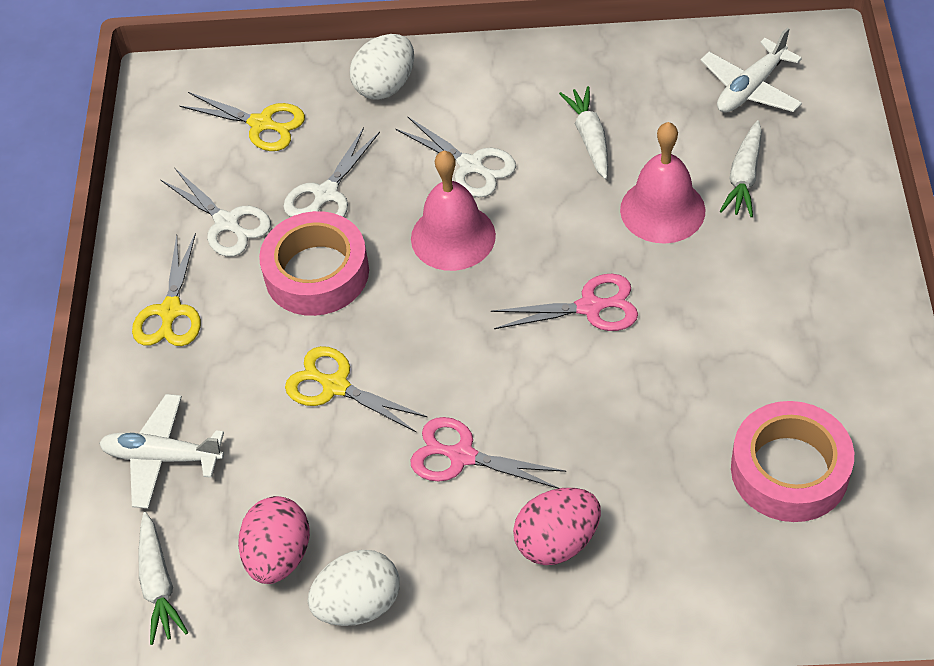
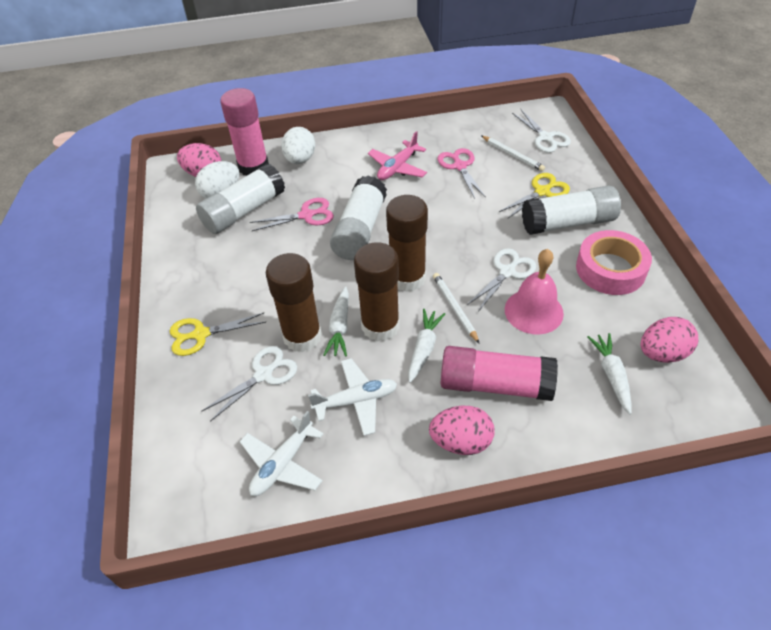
brown glue stick: none = 0 -> [266,253,322,352] [354,242,400,342] [386,195,428,292] = 3
pink bell: [411,151,496,271] [620,122,705,244] = 2 -> [505,249,564,335] = 1
pink egg: [238,496,310,584] [513,488,601,565] = 2 -> [177,143,222,177] [429,406,495,455] [641,317,698,363] = 3
pink glue stick: none = 0 -> [220,88,269,175] [441,346,558,401] = 2
pink plane: none = 0 -> [368,131,427,180] = 1
pink tape: [259,211,369,316] [731,401,854,522] = 2 -> [576,230,652,295] = 1
white glue stick: none = 0 -> [196,163,285,234] [330,175,387,260] [522,185,621,235] = 3
white pencil: none = 0 -> [433,273,480,344] [482,136,545,171] = 2
yellow scissors: [132,233,201,346] [180,92,305,151] [285,346,427,432] = 3 -> [170,313,266,356] [499,173,570,219] = 2

